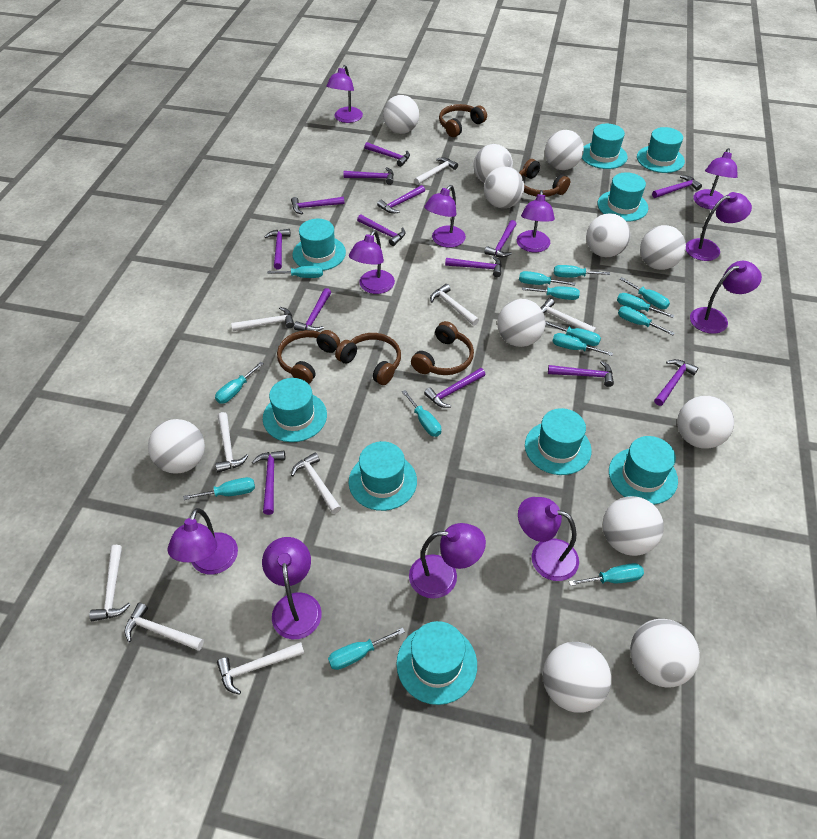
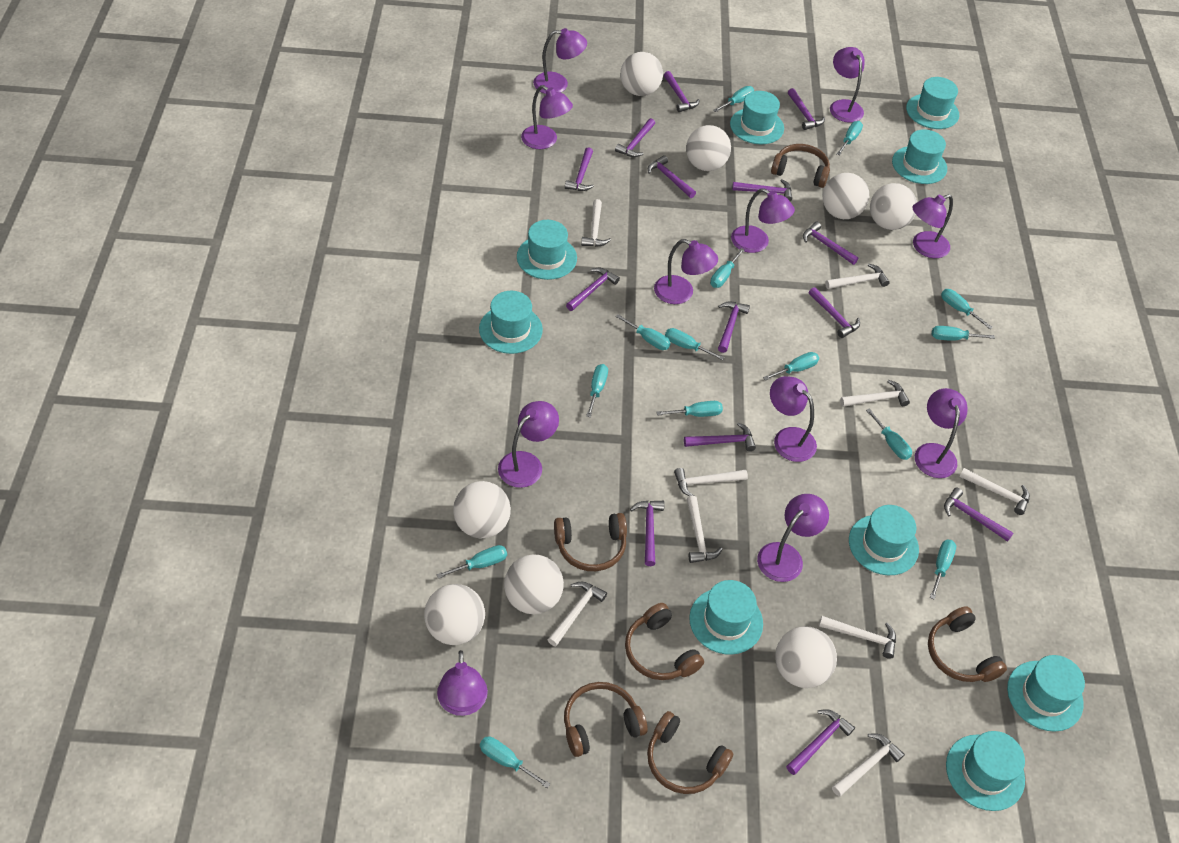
brown headphones: [277,330,340,384] [335,333,401,385] [411,321,474,375] [439,104,487,137] [519,159,570,197] = 5 -> [554,513,627,571] [564,682,648,757] [625,603,704,680] [647,711,734,794] [771,144,830,188] [928,606,1007,682] = 6
white ball: [148,419,205,474] [383,95,419,134] [474,144,513,183] [484,167,524,209] [497,299,545,347] [543,642,611,713] [545,130,584,170] [586,213,630,257] [602,496,664,556] [630,619,700,688] [640,225,686,270] [677,396,734,449] = 12 -> [424,584,485,645] [453,481,511,538] [504,554,564,614] [620,52,663,96] [686,125,731,171] [775,626,837,688] [823,173,869,219] [870,183,917,230] = 8

